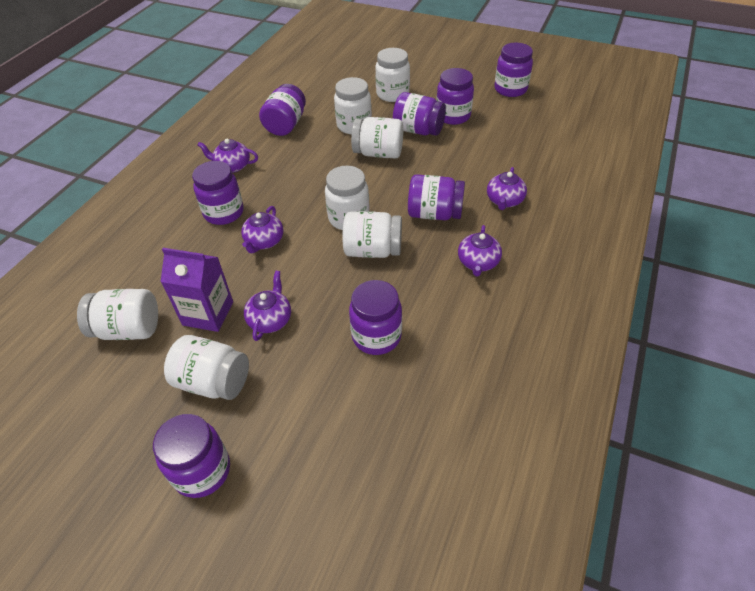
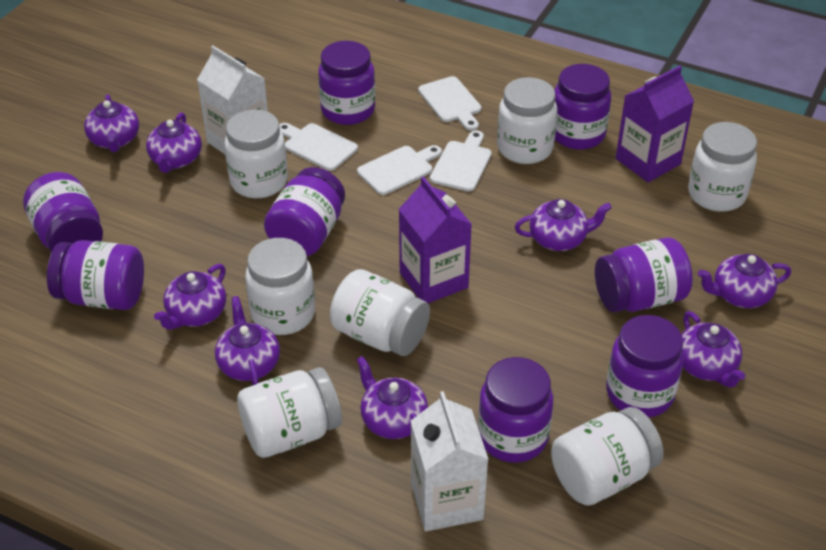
purple carton: [161,248,233,332] = 1 -> [399,176,472,303] [616,66,694,182] = 2
purple teapot: [198,139,258,173] [241,206,283,253] [244,271,291,341] [458,225,502,277] [487,167,527,210] = 5 -> [84,94,139,152] [146,112,202,173] [154,264,226,330] [215,296,280,385] [356,356,428,439] [515,199,612,251] [681,311,745,388] [698,254,791,308] = 8
white carton: none = 0 -> [197,46,268,154] [411,391,488,531] = 2
white cutting board: none = 0 -> [279,123,358,171] [357,145,442,195] [418,76,481,131] [430,130,492,192] = 4

